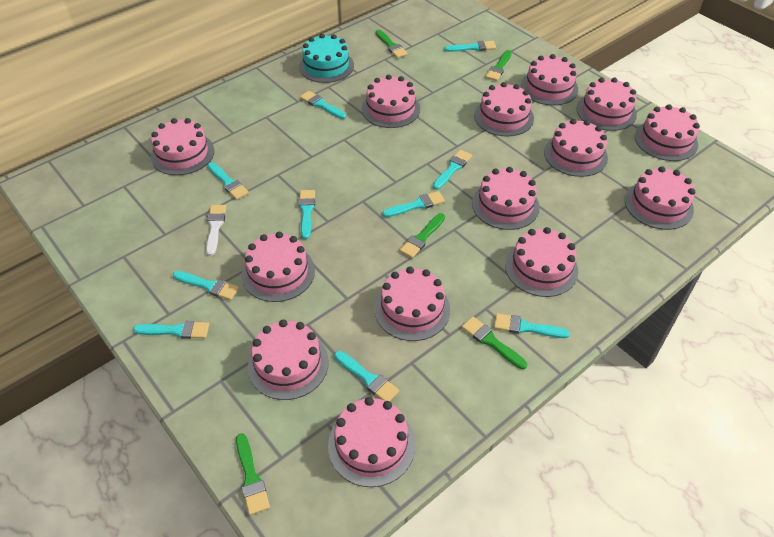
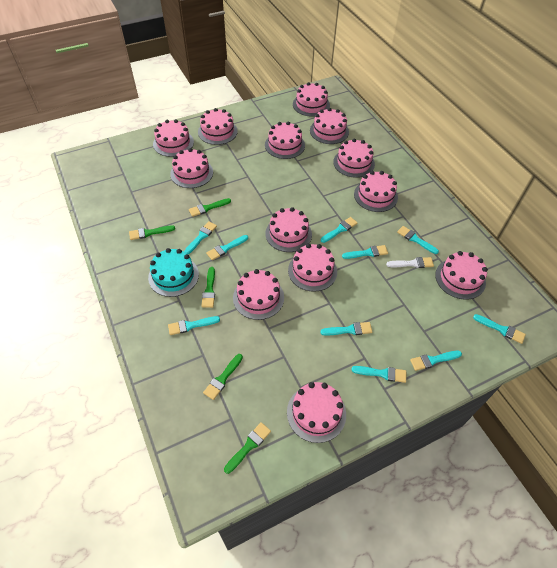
pink cake: [151,118,214,175] [242,232,315,302] [248,319,329,400] [328,397,415,487] [362,75,420,128] [374,267,450,341] [472,167,540,230] [474,82,534,137] [505,227,578,297] [521,54,578,106] [544,119,608,177] [576,77,637,131] [625,166,695,230] [635,104,700,161] = 14 -> [153,119,194,157] [170,148,213,188] [198,108,238,145] [233,269,284,320] [265,121,305,159] [265,207,312,252] [287,382,346,443] [288,244,337,292] [293,82,330,117] [310,108,349,144] [333,139,375,178] [354,171,398,212] [435,251,488,300] = 13

